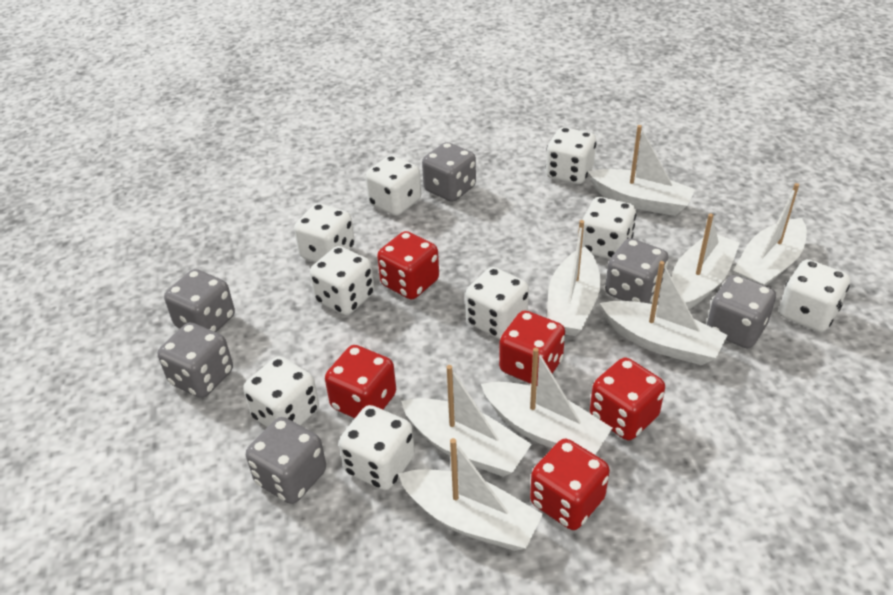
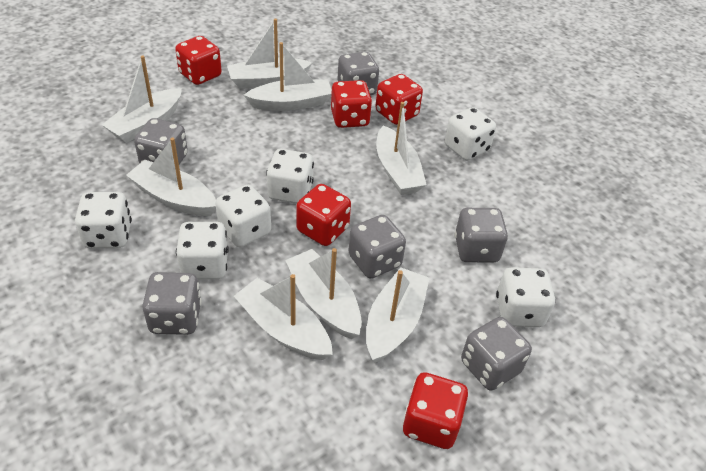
white dice: [243,356,319,427] [294,203,355,262] [310,246,374,315] [339,405,415,490] [365,155,421,216] [465,267,529,339] [546,127,597,184] [582,197,636,259] [779,259,850,332] = 9 -> [75,192,132,248] [176,222,229,280] [215,185,271,247] [266,149,314,204] [445,107,496,160] [496,267,556,327] = 6

